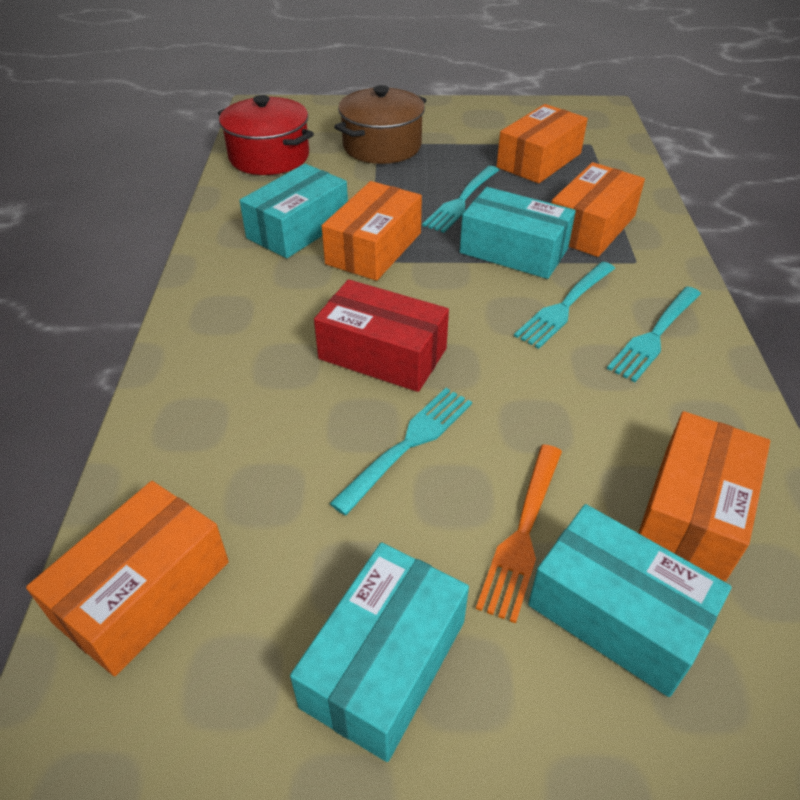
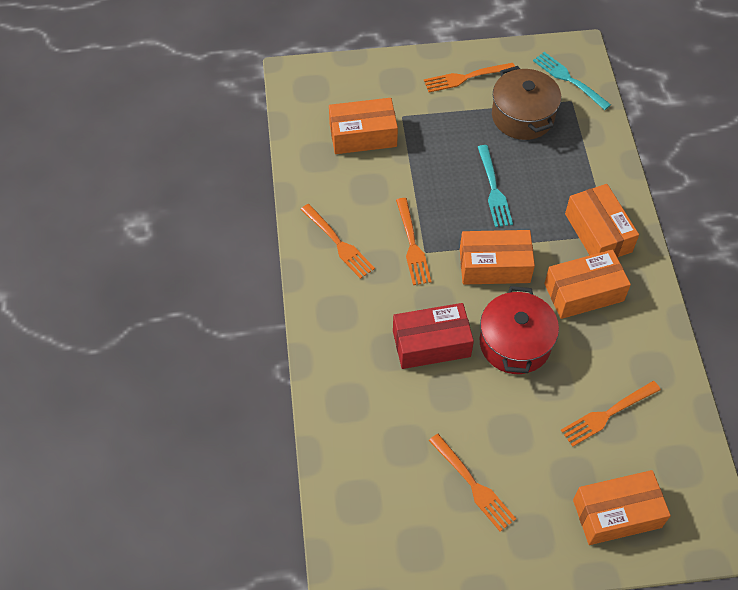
orange fork: [476,444,562,623] = 1 -> [300,204,375,279] [396,198,432,285] [424,63,515,93] [429,434,516,532] [561,381,661,447] = 5
turquoise box: [239,164,348,258] [290,543,469,762] [460,187,576,279] [528,504,732,697] = 4 -> none = 0
turquoise fork: [329,388,472,515] [422,166,499,233] [514,262,615,349] [607,286,701,382] = 4 -> [478,145,513,227] [533,52,611,110] = 2

